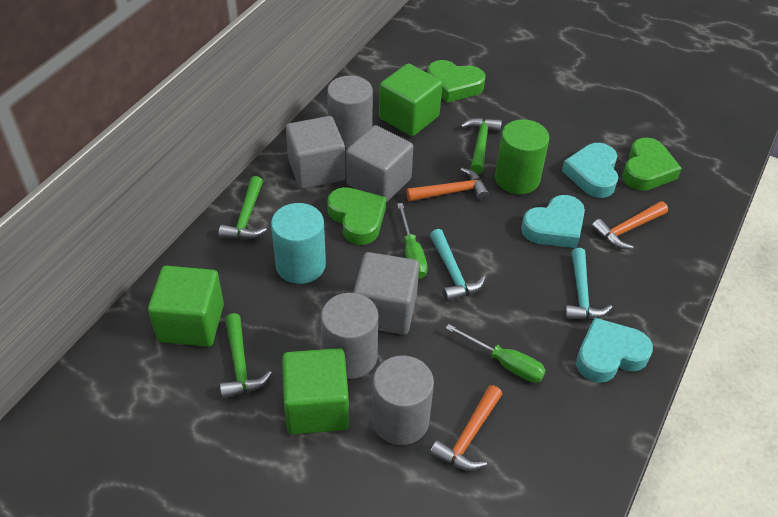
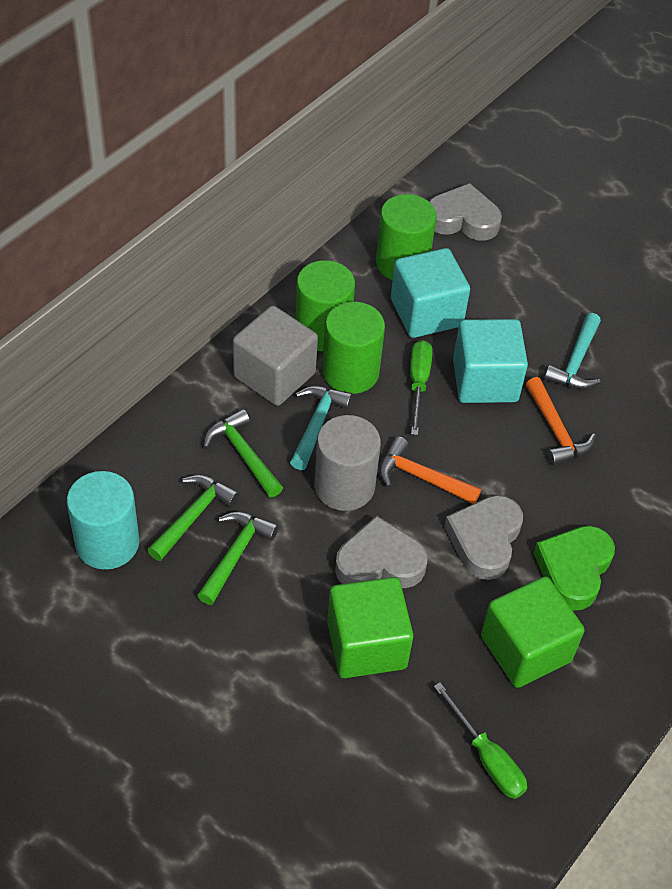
green cube: [148,266,224,347] [282,348,349,435] [379,64,442,136] = 3 -> [327,577,413,678] [481,576,585,688] = 2
green cylinder: [495,119,549,194] = 1 -> [295,260,355,351] [322,302,385,394] [376,194,437,280] = 3
green heart: [327,187,386,245] [427,60,485,103] [623,137,682,191] = 3 -> [534,526,615,610] = 1
grey cube: [286,116,345,189] [346,125,413,203] [353,252,419,335] = 3 -> [233,305,318,406] = 1
grey cylinder: [321,293,378,379] [327,75,373,148] [372,355,434,445] = 3 -> [314,415,381,511] = 1
grey heart: none = 0 -> [335,515,428,588] [429,183,502,241] [444,495,523,580] = 3
orange hammer: [406,168,489,202] [430,385,502,471] [591,201,668,249] = 3 -> [379,436,481,504] [526,377,596,466] = 2
turquoise cube: none = 0 -> [391,248,470,338] [453,319,528,403] = 2
turquoise heart: [521,195,585,248] [562,143,618,198] [576,317,653,383] = 3 -> none = 0

